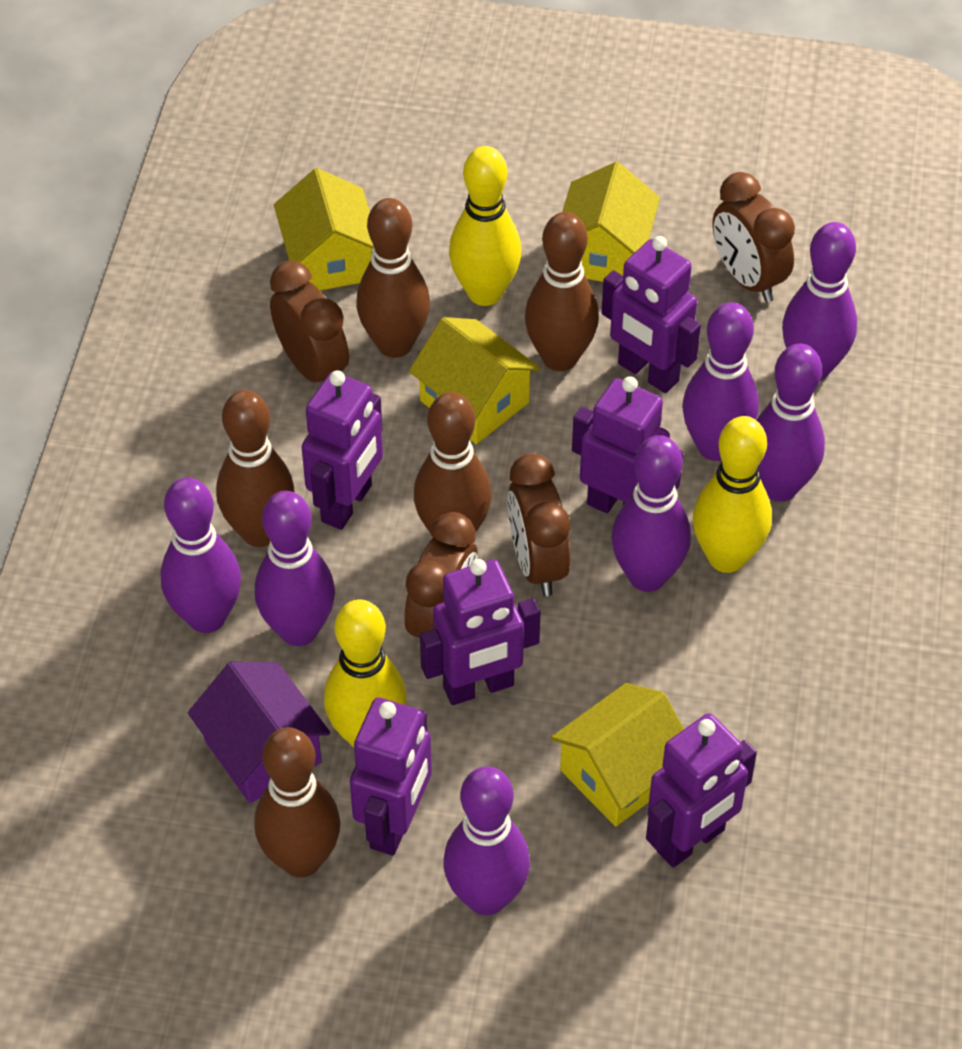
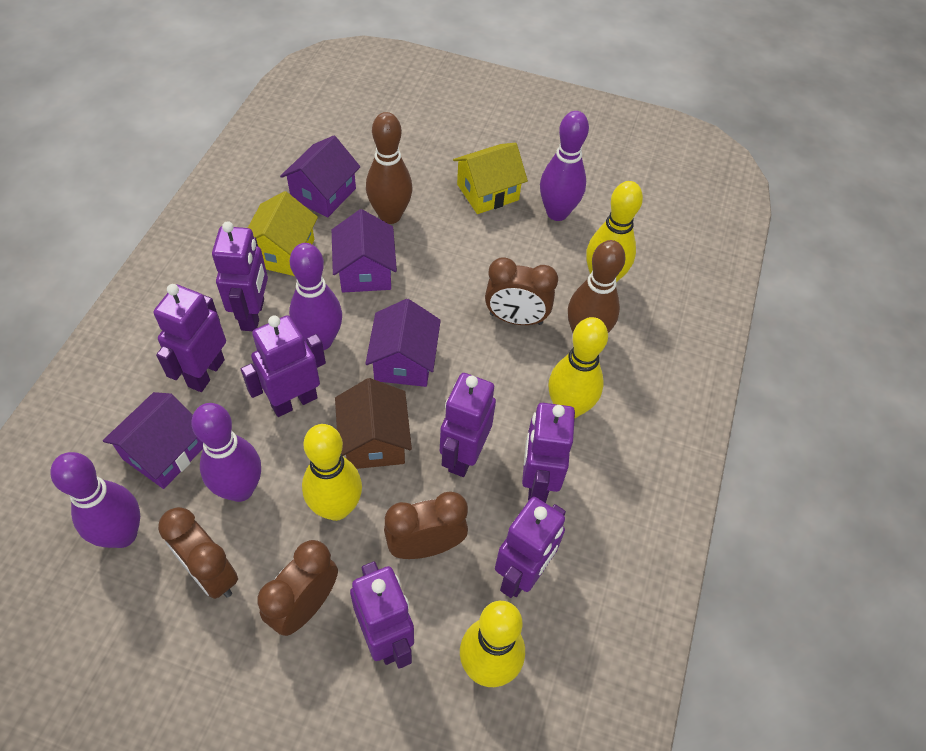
brown bowling pin: [216,390,295,547] [254,727,340,877] [356,198,430,358] [414,392,492,532] [525,212,599,371] = 5 -> [366,112,412,224] [568,240,626,333] = 2
brown house: none = 0 -> [335,378,412,469] = 1
purple bowling pin: [161,477,241,633] [255,491,335,646] [443,766,530,915] [611,435,691,592] [682,302,759,461] [757,343,825,502] [782,222,857,380] = 7 -> [50,452,140,548] [191,403,261,502] [289,243,342,350] [540,111,589,221] = 4
purple house: [188,662,330,803] = 1 -> [103,392,203,489] [280,136,360,217] [332,209,397,292] [365,299,441,387] = 4
purple robot: [302,370,383,530] [350,697,432,856] [420,559,540,705] [572,376,683,513] [601,236,701,393] [646,713,757,868] = 6 -> [153,284,226,392] [212,221,268,331] [241,315,326,417] [350,561,414,669] [440,373,496,477] [495,497,566,598] [522,403,575,503] = 7
yellow bowling pin: [324,599,407,748] [449,146,521,306] [693,416,772,573] = 3 -> [302,424,362,521] [460,601,525,687] [549,317,608,418] [586,181,643,282] = 4
yellow house: [274,168,374,291] [409,317,540,444] [551,683,684,827] [562,162,660,282] = 4 -> [248,191,318,276] [453,143,528,214] = 2

